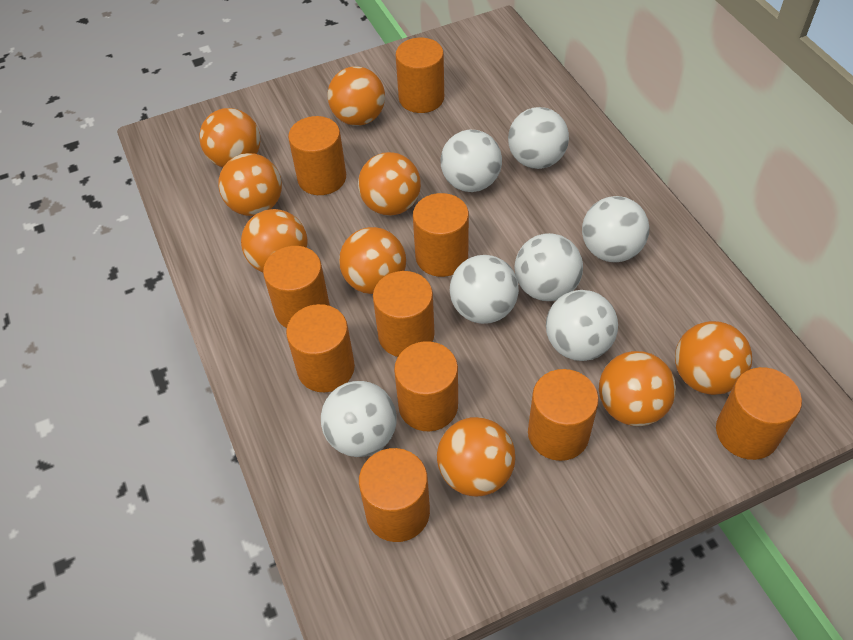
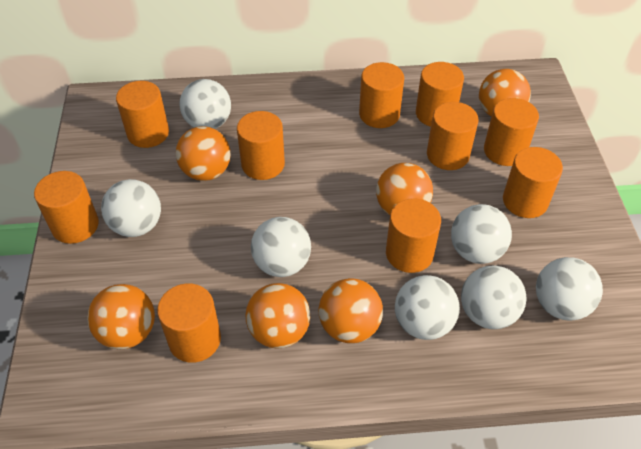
orange ball: [199,108,260,167] [218,153,282,216] [241,209,307,272] [328,66,385,126] [339,227,406,294] [358,152,421,216] [437,417,515,496] [599,351,676,426] [675,321,752,395] = 9 -> [87,284,155,350] [176,126,231,181] [245,283,310,348] [318,278,383,343] [376,163,433,215] [479,69,531,117] = 6

